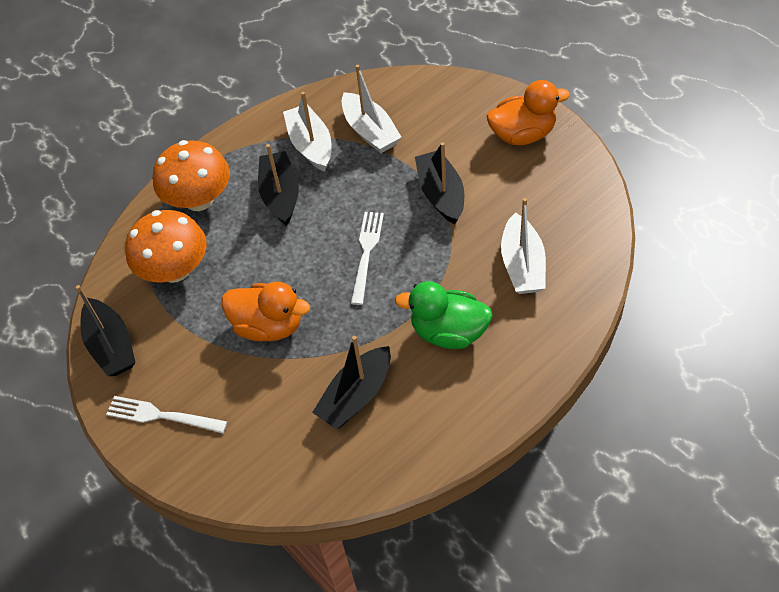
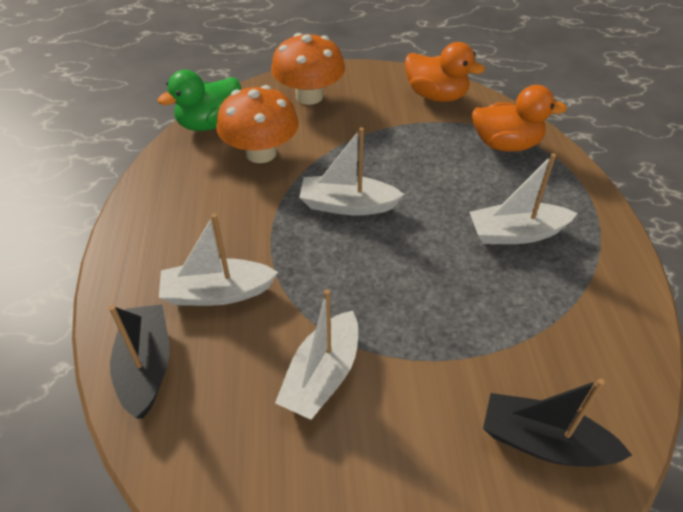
black boat: [76,285,136,376] [258,144,299,226] [312,336,391,429] [415,142,464,224] = 4 -> [109,304,169,419] [483,379,632,467] = 2
white boat: [283,92,331,172] [342,65,402,153] [501,198,546,294] = 3 -> [159,214,278,306] [275,289,358,420] [299,127,405,215] [469,153,578,244] = 4
white fork: [106,396,227,433] [351,212,384,305] = 2 -> none = 0

